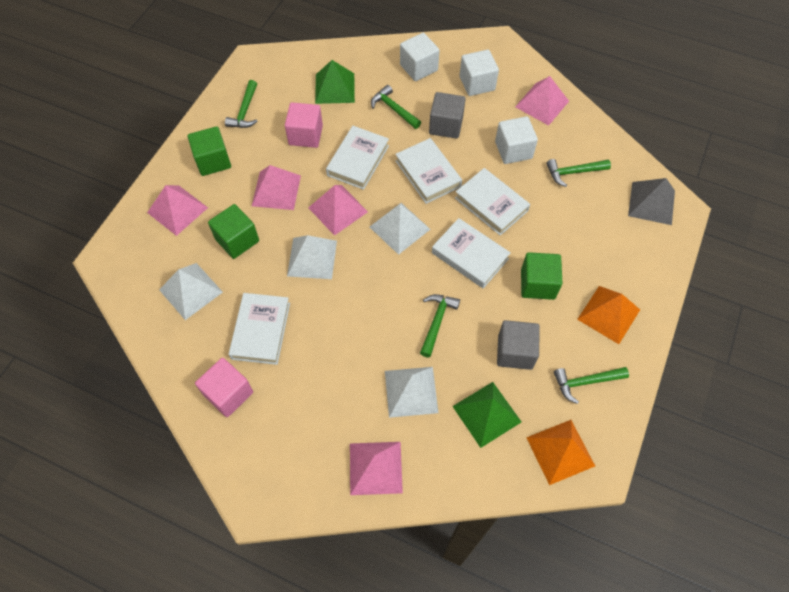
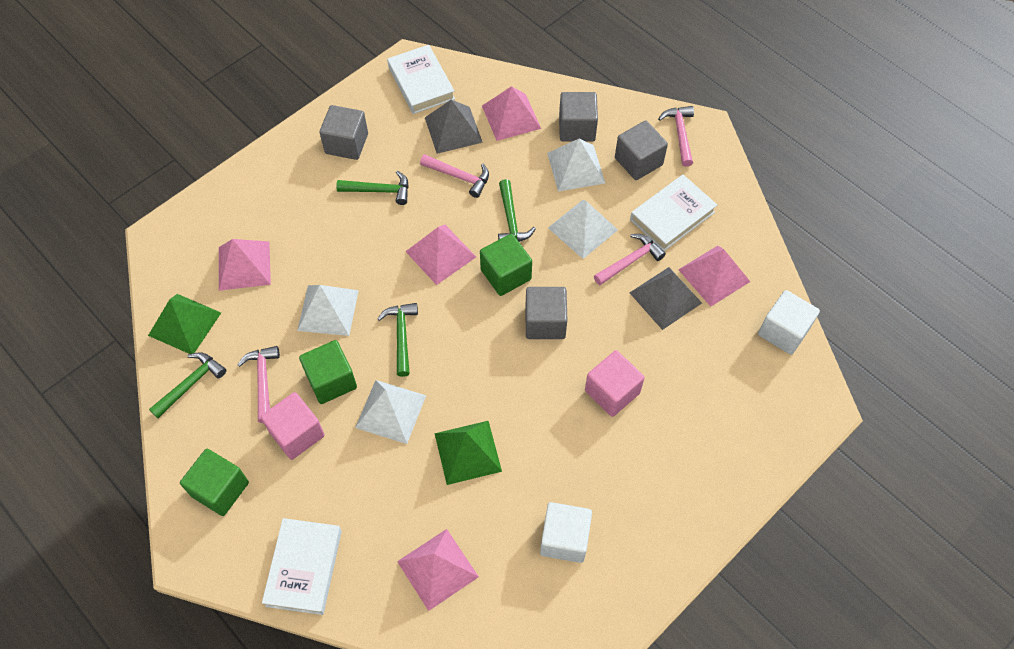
green hammer: [225,80,258,128] [371,85,421,129] [420,294,460,358] [546,159,611,187] [554,367,629,404] = 5 -> [149,352,226,418] [336,170,409,205] [377,303,418,377] [498,179,536,242] = 4
grey cube: [429,92,465,139] [497,320,540,370] = 2 -> [319,105,368,160] [525,287,567,339] [559,92,598,142] [615,120,668,180] = 4
grey pyramid: [628,178,675,225] = 1 -> [425,100,483,154] [630,267,702,330] = 2
orange pyramid: [526,420,595,485] [577,286,640,344] = 2 -> none = 0
pink hammer: none = 0 -> [237,346,280,423] [420,154,489,198] [594,234,666,285] [658,106,694,167] = 4
white book: [229,293,290,365] [326,126,389,190] [395,138,462,204] [432,218,511,288] [455,168,530,236] = 5 -> [262,518,342,615] [387,45,455,114] [630,175,717,251] = 3
white cube: [400,33,440,81] [459,50,499,96] [495,116,538,164] = 3 -> [540,502,592,563] [758,290,820,355] = 2

